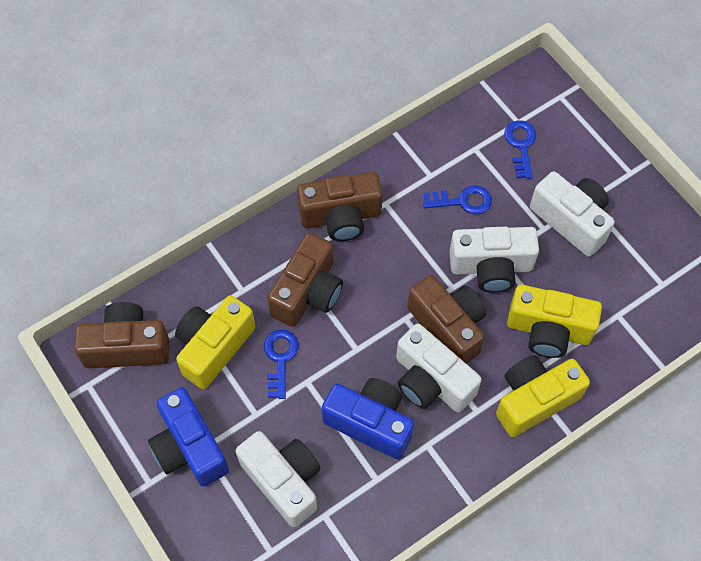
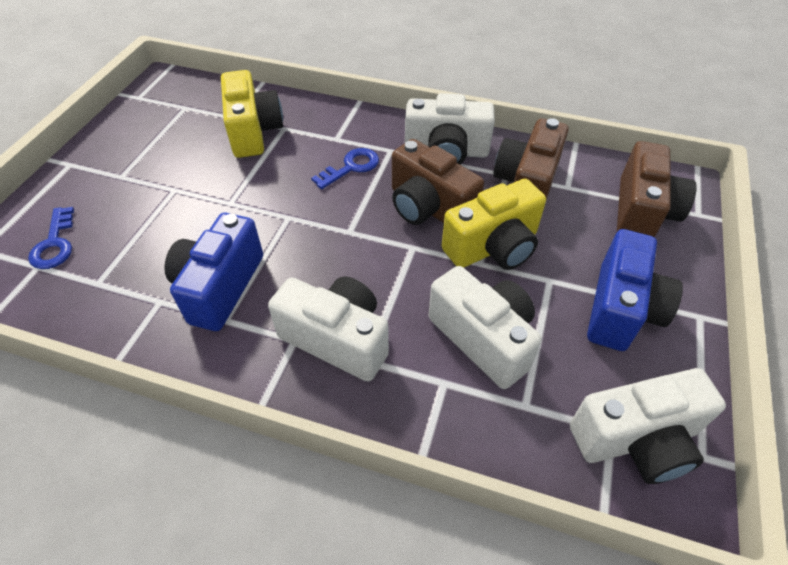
blue key: [264,329,299,399] [423,185,492,215] [504,120,537,179] = 3 -> [28,207,74,269] [311,148,379,189] = 2
brown camera: [74,302,169,368] [267,233,343,327] [297,172,383,241] [407,275,486,364] = 4 -> [392,139,484,225] [493,118,569,200] [617,141,696,237] = 3
yellow camera: [175,295,256,389] [496,355,590,437] [507,285,602,358] = 3 -> [221,70,283,158] [442,179,546,270] = 2

